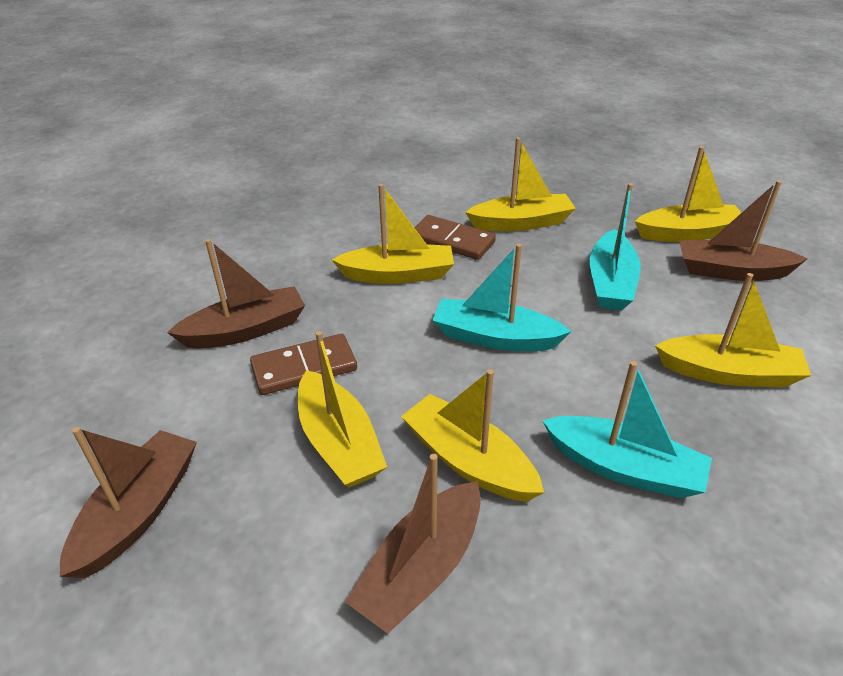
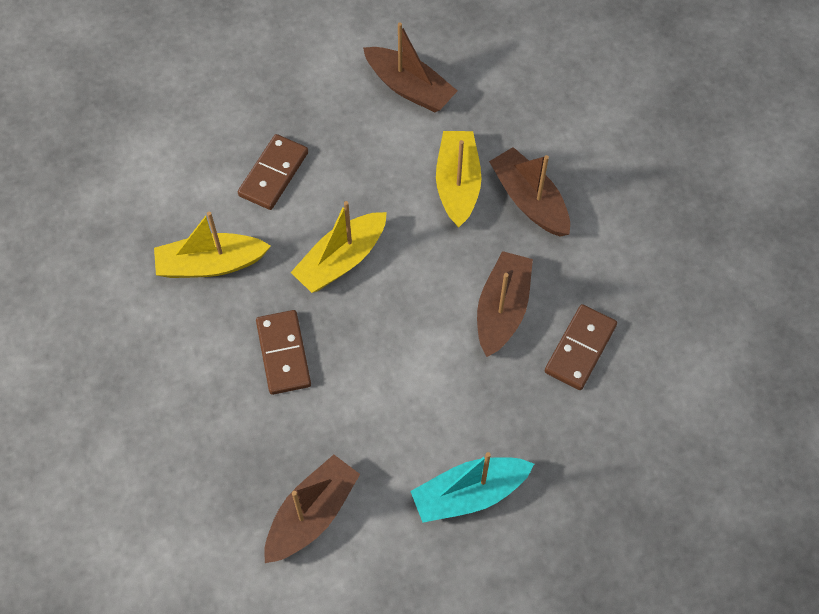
brown domino: [250,334,357,395] [414,215,496,260] = 2 -> [238,134,308,210] [256,310,311,395] [545,304,617,390] = 3
turquoise boat: [432,244,572,351] [542,361,712,498] [590,183,641,311] = 3 -> [410,452,534,523] = 1
yellow boat: [298,331,387,488] [332,184,454,284] [401,369,544,502] [465,137,576,231] [635,146,742,242] [655,273,812,387] = 6 -> [154,211,271,278] [291,201,387,293] [436,131,481,228] = 3

